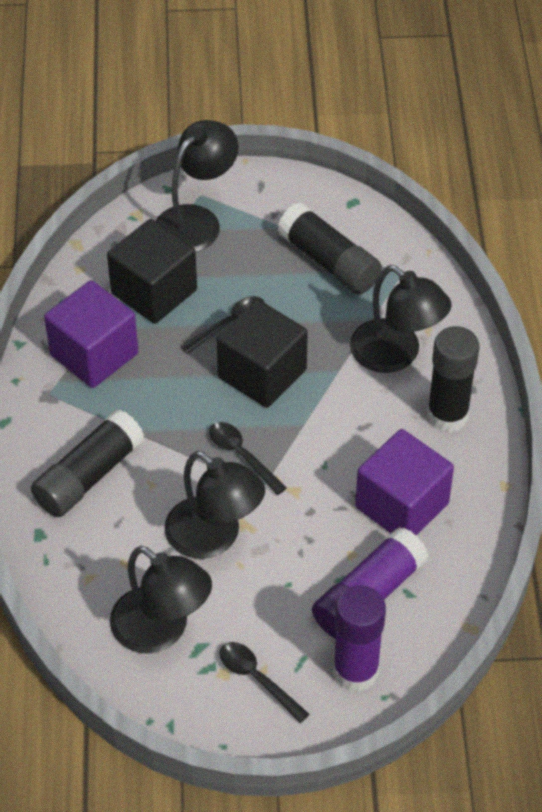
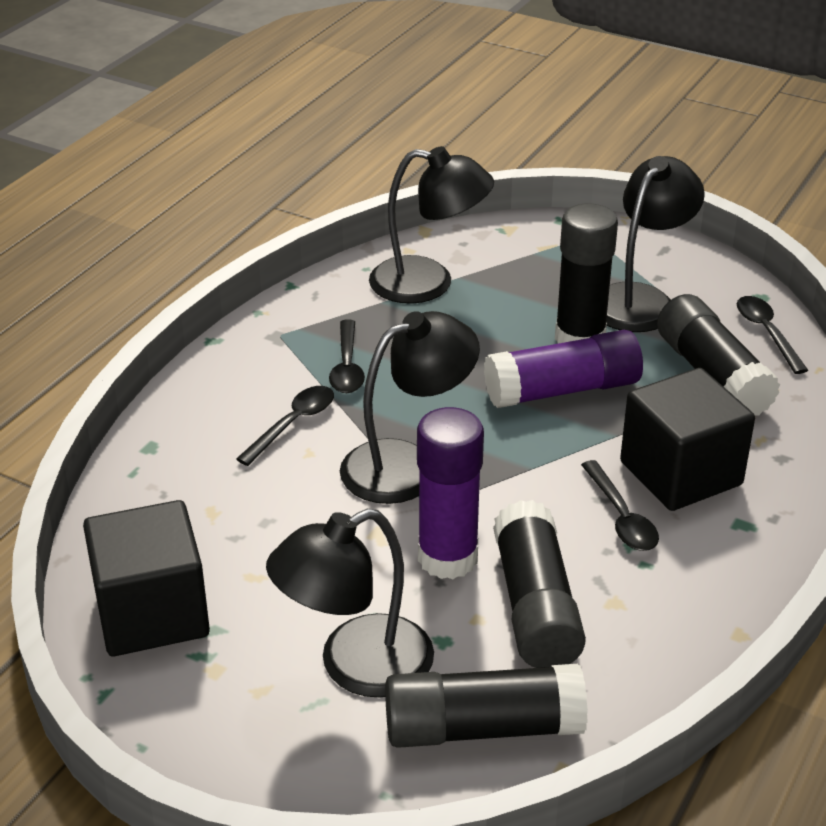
black glue stick: [31,410,144,517] [277,202,382,295] [427,326,479,432] = 3 -> [385,664,588,748] [493,500,586,668] [555,204,618,344] [657,294,780,415] = 4
black spoon: [180,296,265,354] [209,422,287,495] [219,642,310,723] = 3 -> [236,386,334,466] [329,319,365,393] [581,460,659,551] [737,296,808,374] = 4
purple cube: [44,280,138,388] [355,429,454,535] = 2 -> none = 0

